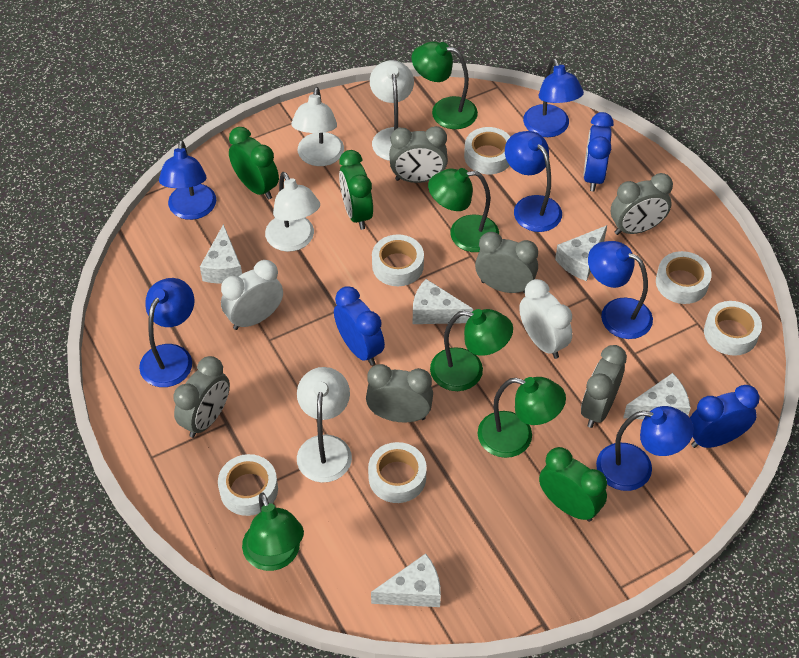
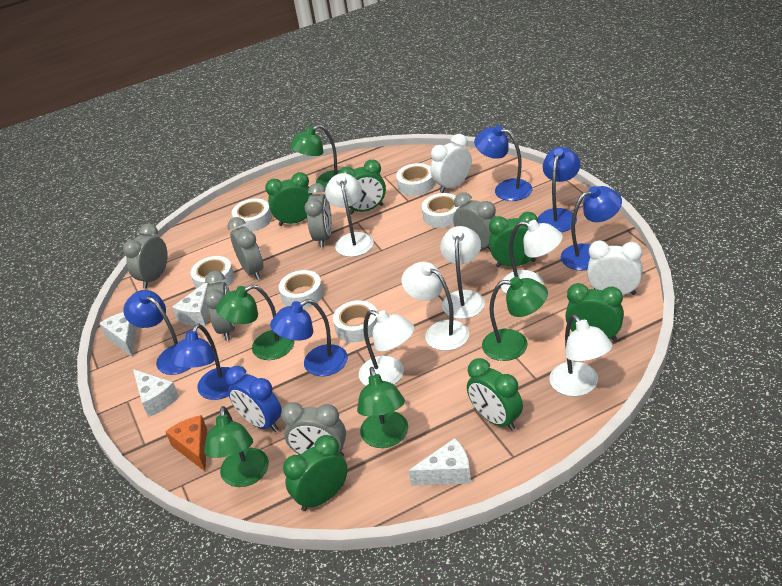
blue clock: [334,286,385,365] [583,112,614,192] [690,385,760,448] = 3 -> [226,366,282,432] = 1
green clock: [229,127,279,200] [339,150,373,230] [539,447,607,522] = 3 -> [265,172,313,226] [283,435,348,511] [338,160,386,215] [467,358,523,431] [489,212,538,267] [565,283,624,341] = 6
orange cheese: none = 0 -> [165,415,207,471] = 1
white cheese: [200,224,242,284] [371,553,441,607] [413,279,473,324] [555,225,607,281] [623,373,691,419] = 5 -> [99,312,137,357] [133,369,179,417] [172,283,210,326] [408,438,471,486] = 4
white lamp: [265,172,320,252] [291,87,344,166] [297,367,352,483] [370,60,414,161] = 4 -> [325,173,374,257] [359,310,414,386] [401,262,469,351] [440,226,485,319] [501,220,563,294] [549,315,613,396] = 6

